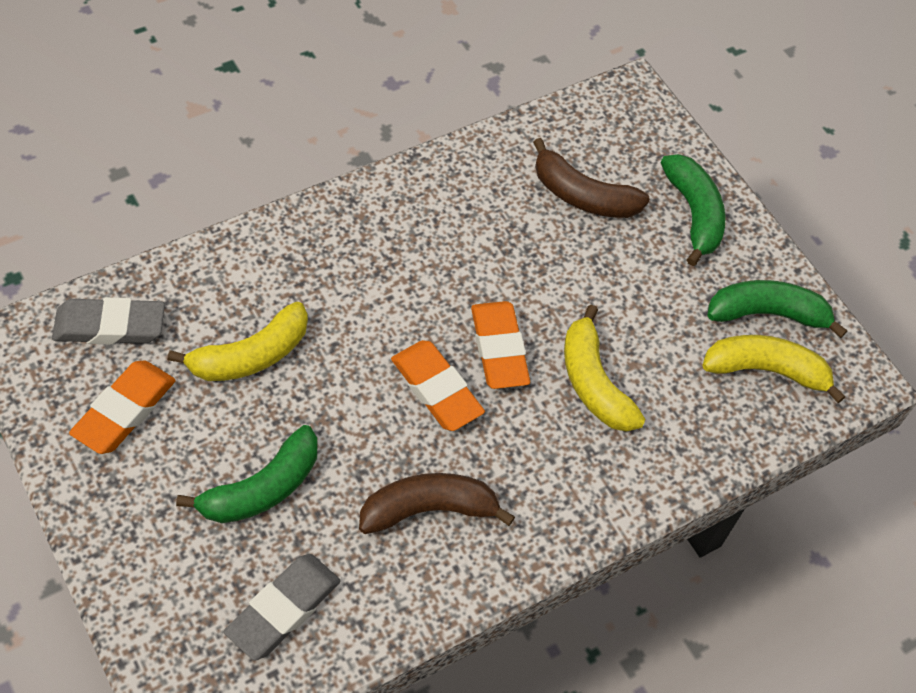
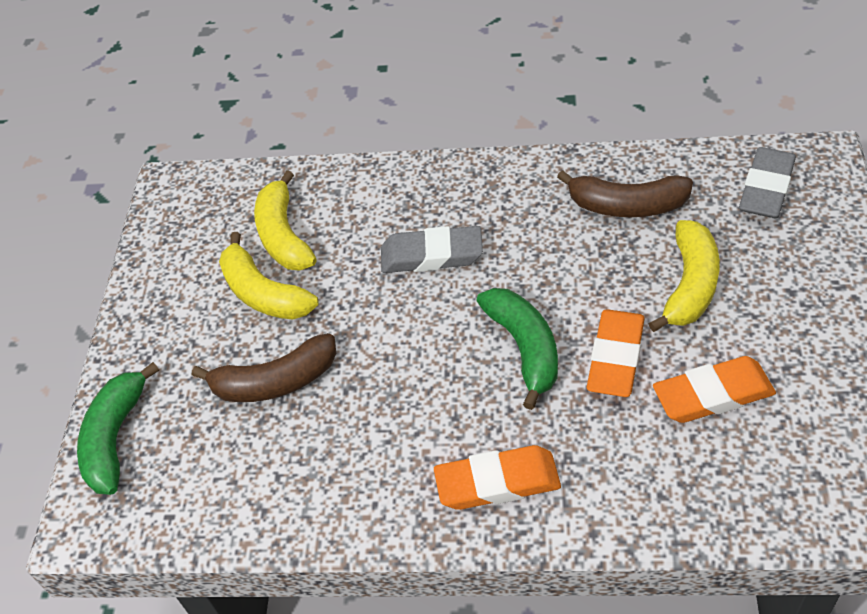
green banana: [176,425,318,523] [661,154,726,266] [707,280,847,338] = 3 -> [77,362,159,495] [477,288,558,410] = 2

